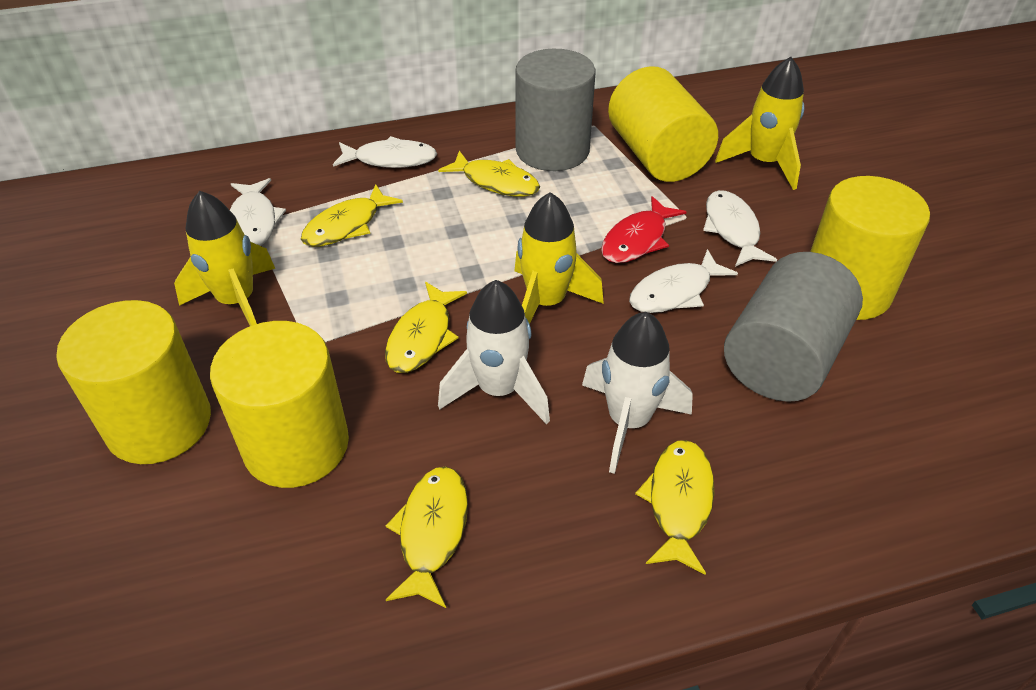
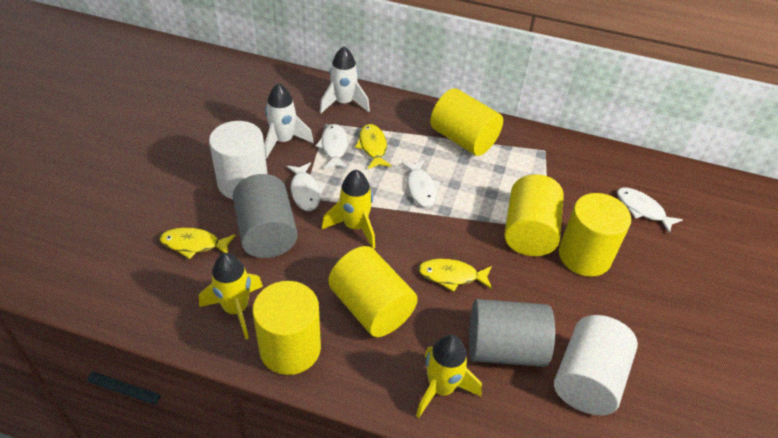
red fish: [601,196,686,263] = 1 -> none = 0
white cylinder: none = 0 -> [209,121,267,199] [554,315,638,415] = 2
yellow cylinder: [56,300,211,464] [210,321,349,488] [608,66,718,182] [810,176,930,320] = 4 -> [252,281,321,375] [328,246,418,337] [430,88,503,156] [504,174,564,256] [559,193,631,277] = 5
yellow fish: [301,184,403,247] [385,282,467,373] [386,466,468,608] [438,151,540,197] [635,440,714,575] = 5 -> [160,227,236,259] [355,124,392,169] [418,258,492,292] = 3

